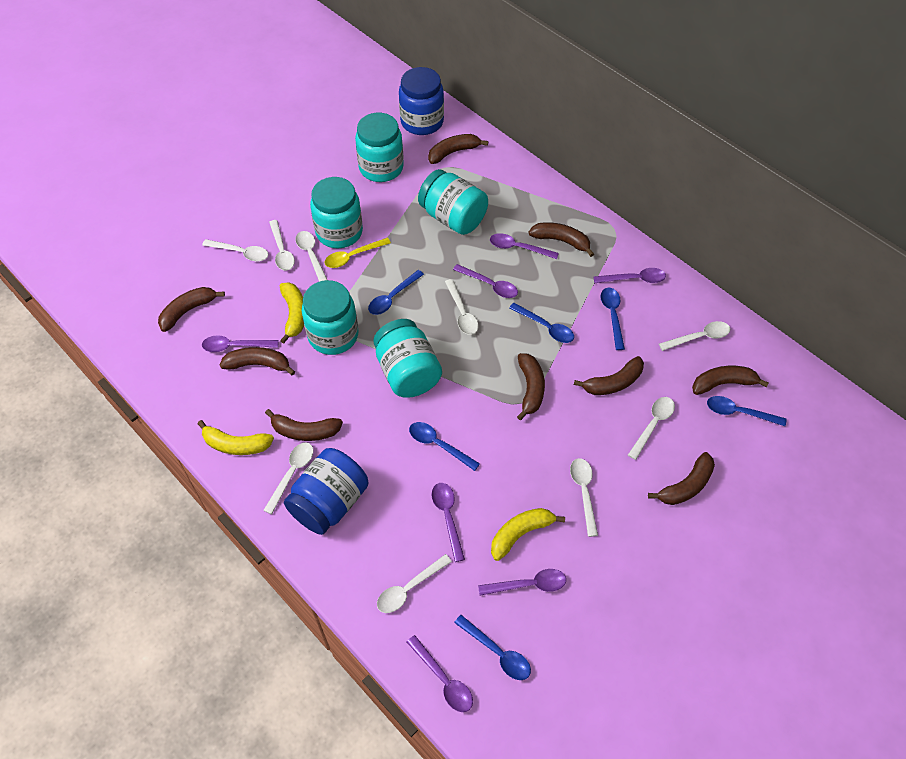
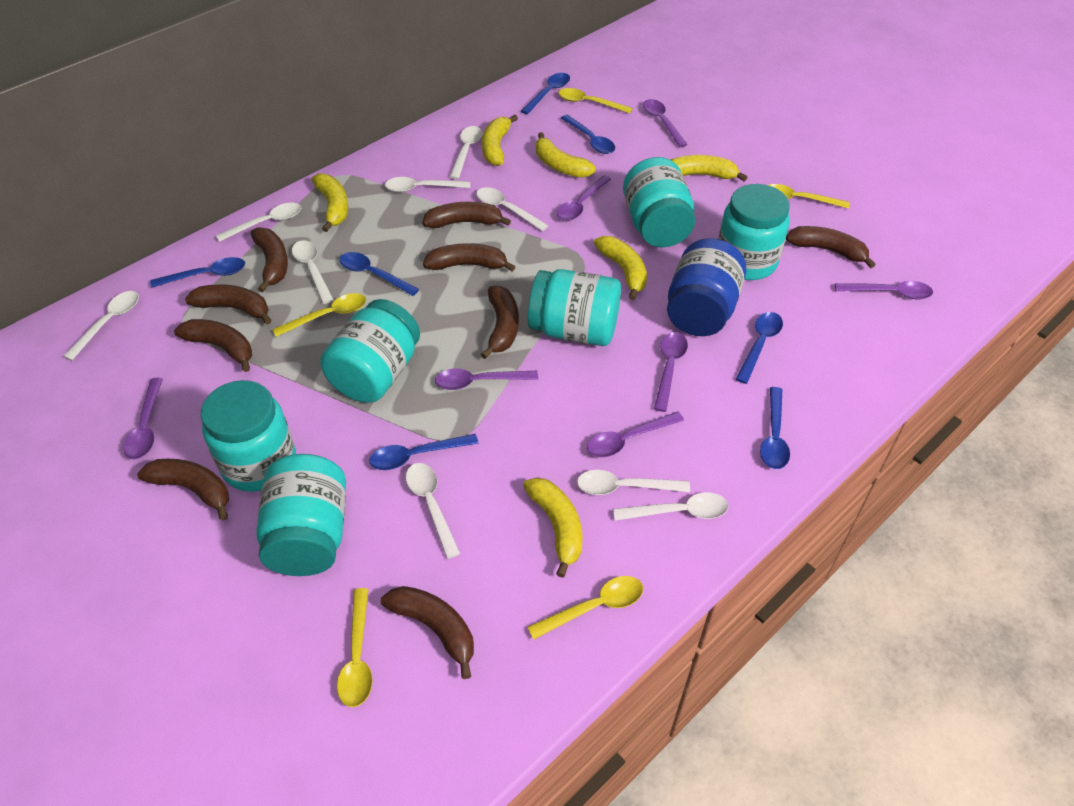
blue jar: [284,448,369,535] [399,67,444,135] = 2 -> [667,238,746,336] = 1
blue spoon: [368,270,424,315] [409,422,480,471] [454,615,531,680] [509,303,574,343] [601,288,625,350] [707,396,786,426] = 6 -> [150,257,245,288] [339,252,419,296] [369,434,479,470] [521,73,570,115] [561,115,615,154] [736,312,783,384] [760,387,790,469] = 7
turquoise jar: [302,280,358,355] [310,177,363,248] [355,113,404,182] [373,319,442,398] [418,169,488,235] = 5 -> [201,380,296,492] [256,454,346,576] [320,299,420,403] [528,269,621,346] [623,157,695,247] [718,184,790,280] = 6
yellow banana: [198,420,274,455] [280,282,304,343] [491,508,565,561] = 3 -> [312,173,348,232] [482,115,518,166] [523,477,583,578] [536,132,596,178] [594,236,647,300] [670,155,747,181] = 6
yellow spoon: [324,237,391,268] = 1 -> [272,293,366,337] [337,588,373,707] [527,576,643,640] [558,88,633,113] [768,184,850,209] = 5

